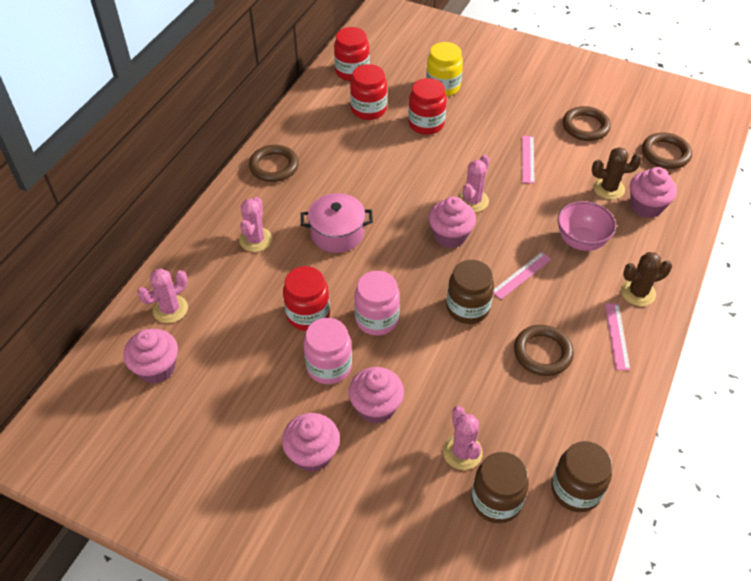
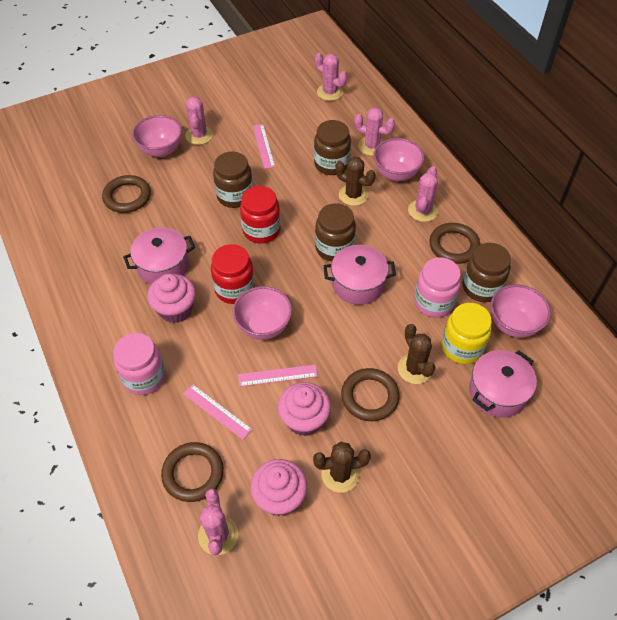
brown cactus: [592,147,642,200] [621,252,672,306] = 2 -> [313,442,371,493] [335,157,376,206] [398,324,435,384] = 3
brown jar: [447,260,494,324] [471,452,529,523] [552,441,612,512] = 3 -> [213,152,253,208] [314,120,351,175] [315,203,356,261] [463,243,511,302] = 4
pink bowl: [558,201,616,251] = 1 -> [132,115,182,157] [233,286,292,340] [374,138,424,181] [491,284,551,338] = 4
pink cactus: [137,269,188,323] [239,197,272,252] [443,406,483,470] [458,155,490,212] = 4 -> [185,96,213,145] [198,488,238,555] [315,53,347,101] [354,108,395,156] [408,166,438,222] = 5
pink cupcake: [124,329,178,384] [282,413,340,472] [349,367,404,424] [429,196,476,248] [630,167,677,218] = 5 -> [147,274,196,323] [250,459,307,516] [278,382,331,436] = 3
pink pot: [301,193,373,253] = 1 -> [123,227,195,284] [324,245,396,305] [469,350,537,418] = 3
red jar: [283,266,330,331] [334,27,370,81] [350,64,387,120] [408,78,447,135] = 4 -> [211,244,255,304] [240,186,280,244] = 2

